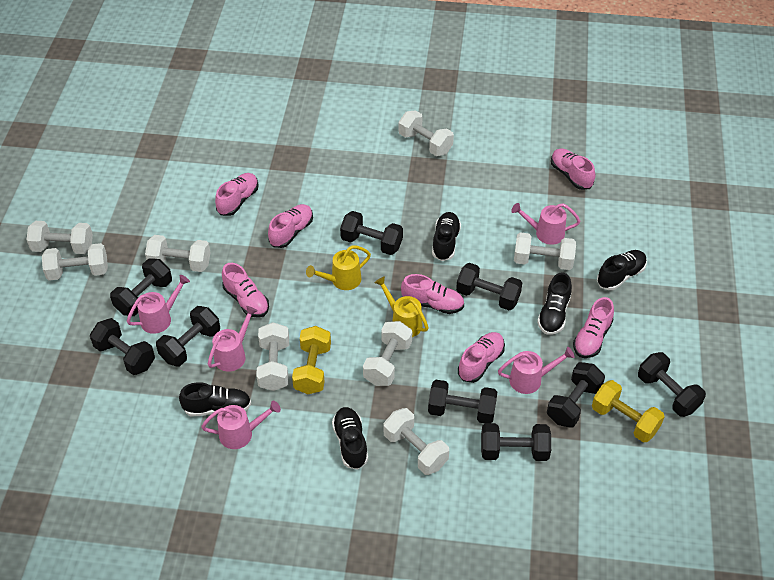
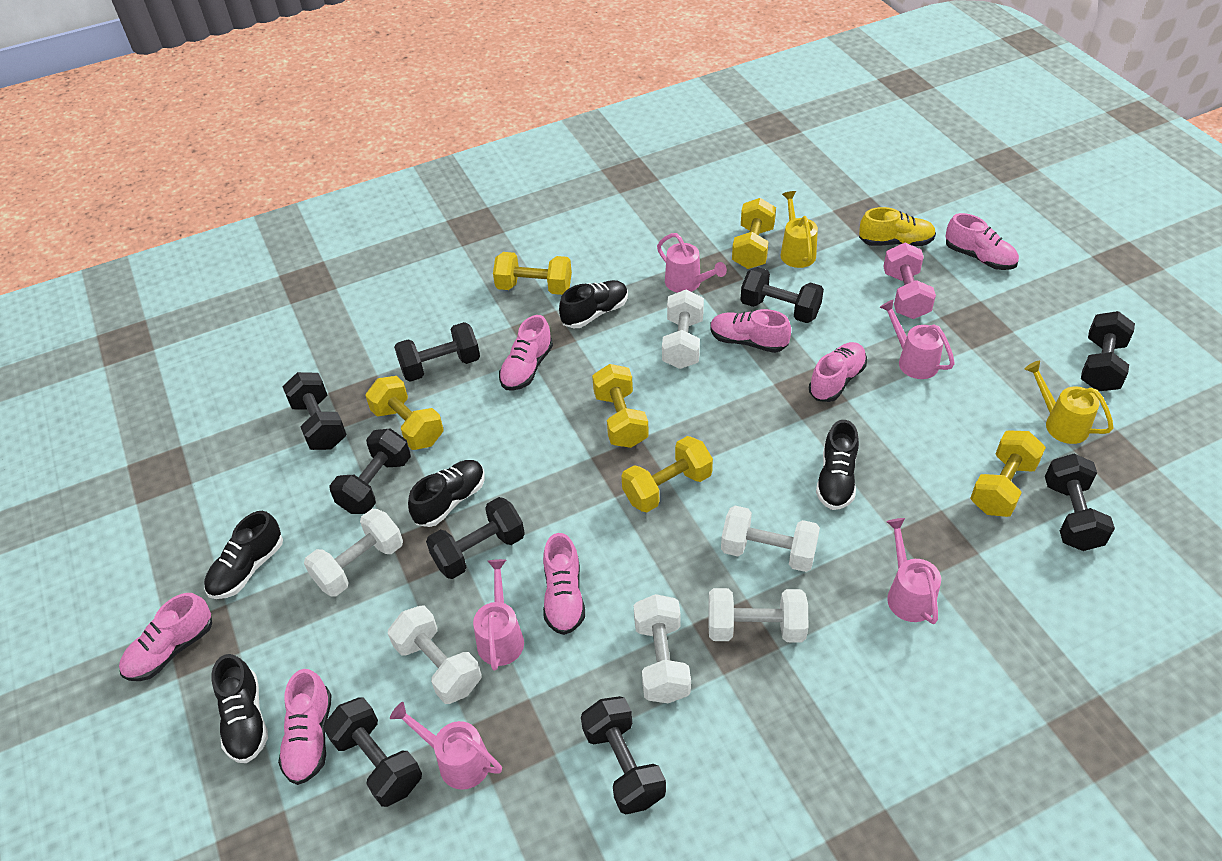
pink dumbbell: none = 0 -> [883,243,936,319] = 1
white dumbbell: [27,221,93,254] [42,243,108,281] [145,235,211,272] [256,322,289,391] [363,321,412,386] [384,408,449,475] [399,110,454,156] [514,232,576,270] = 8 -> [304,509,403,597] [388,606,481,704] [634,594,691,703] [662,289,704,369] [708,588,808,643] [721,506,820,572] = 6
yellow dumbbell: [292,326,331,394] [592,380,665,443] = 2 -> [365,376,444,450] [493,252,572,295] [592,364,649,448] [621,436,713,513] [732,198,776,269] [970,431,1046,517] = 6
yellow shoe: none = 0 -> [859,207,936,246] = 1

